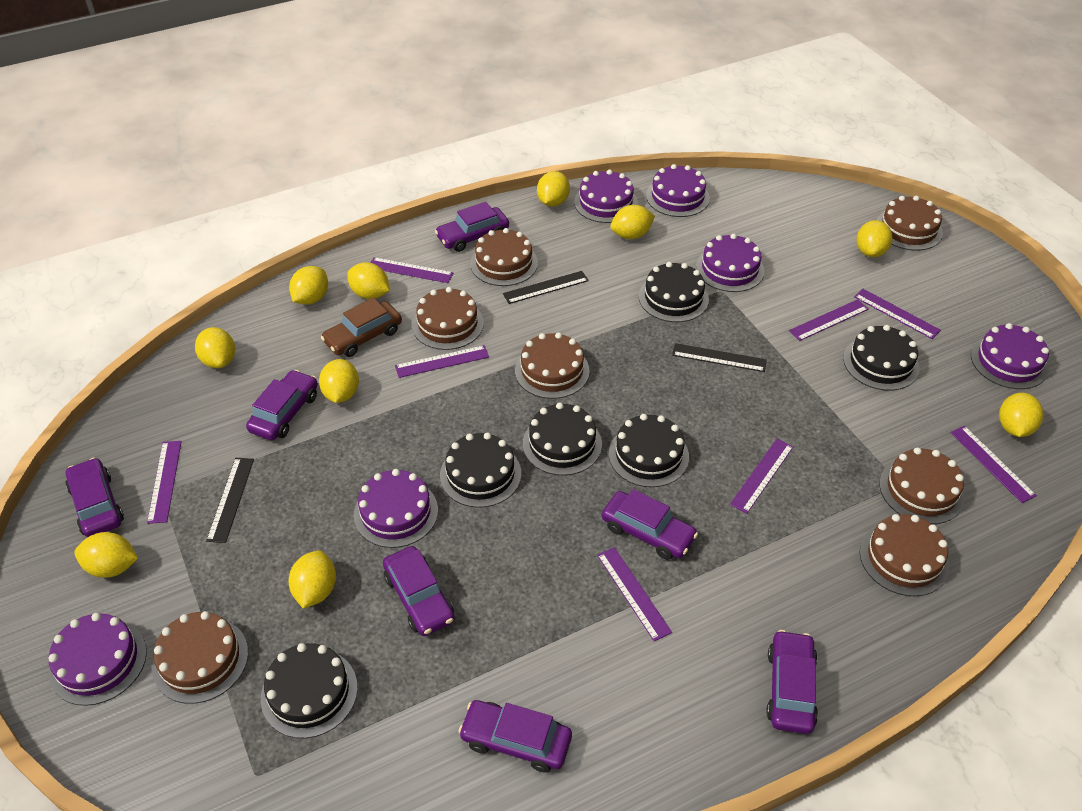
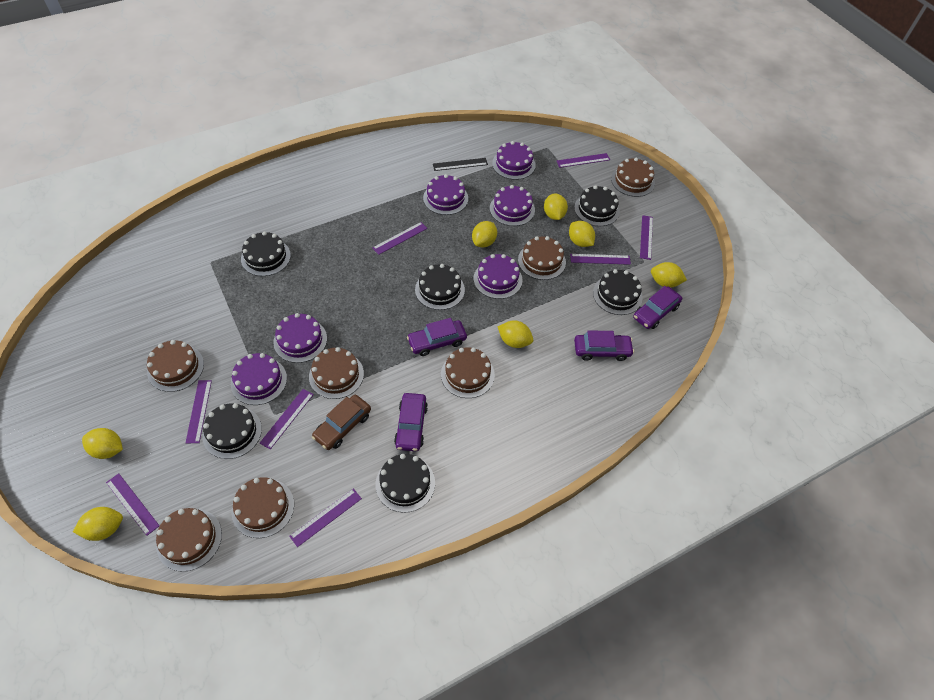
black ruler: [206,458,254,543] [503,271,589,304] [672,343,767,372] = 3 -> [433,158,488,171] = 1
purple car: [66,458,124,537] [246,370,318,440] [383,546,455,636] [435,202,509,252] [458,700,572,773] [602,489,698,560] [766,630,818,734] = 7 -> [394,393,428,451] [407,318,467,356] [574,330,634,361] [633,286,682,329] = 4
yellow lemon: [74,532,138,578] [195,327,235,368] [288,550,336,609] [289,266,328,305] [319,359,359,403] [347,262,390,299] [537,171,570,207] [610,205,655,239] [856,220,893,257] [999,393,1044,437] = 10 -> [73,507,123,541] [82,428,123,459] [472,221,497,247] [497,321,533,348] [544,194,568,220] [569,221,595,247] [651,262,687,288] = 7

